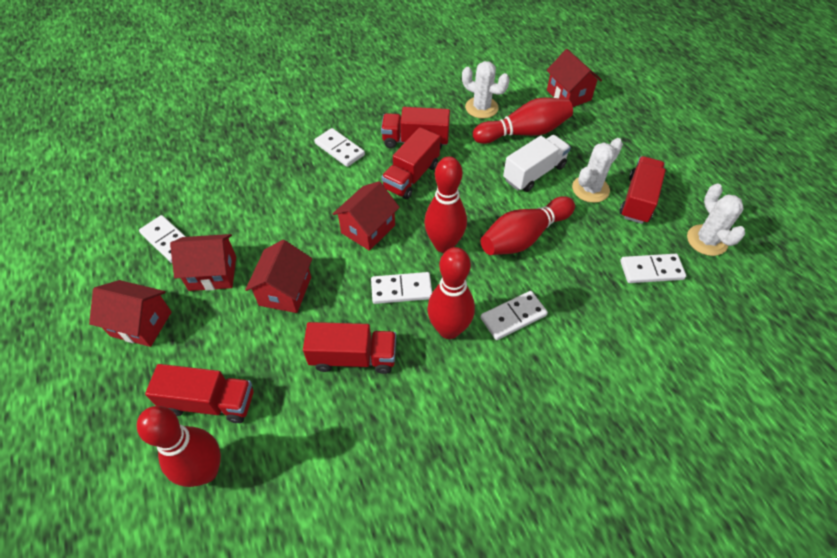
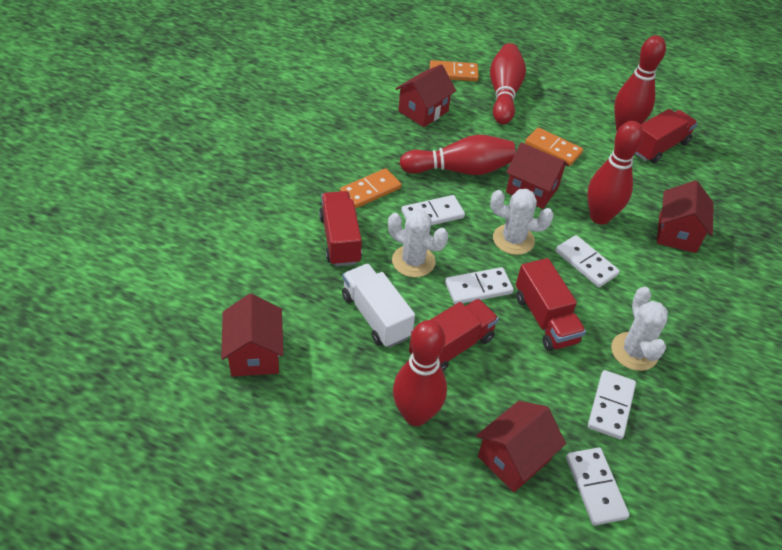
orange domino: none = 0 -> [340,168,401,208] [430,60,479,81] [525,127,583,166] = 3
red truck: [145,364,254,423] [303,322,396,374] [381,107,450,149] [382,127,440,199] [620,156,666,224] = 5 -> [319,191,362,266] [409,299,499,372] [516,258,586,351] [635,109,697,164] = 4

